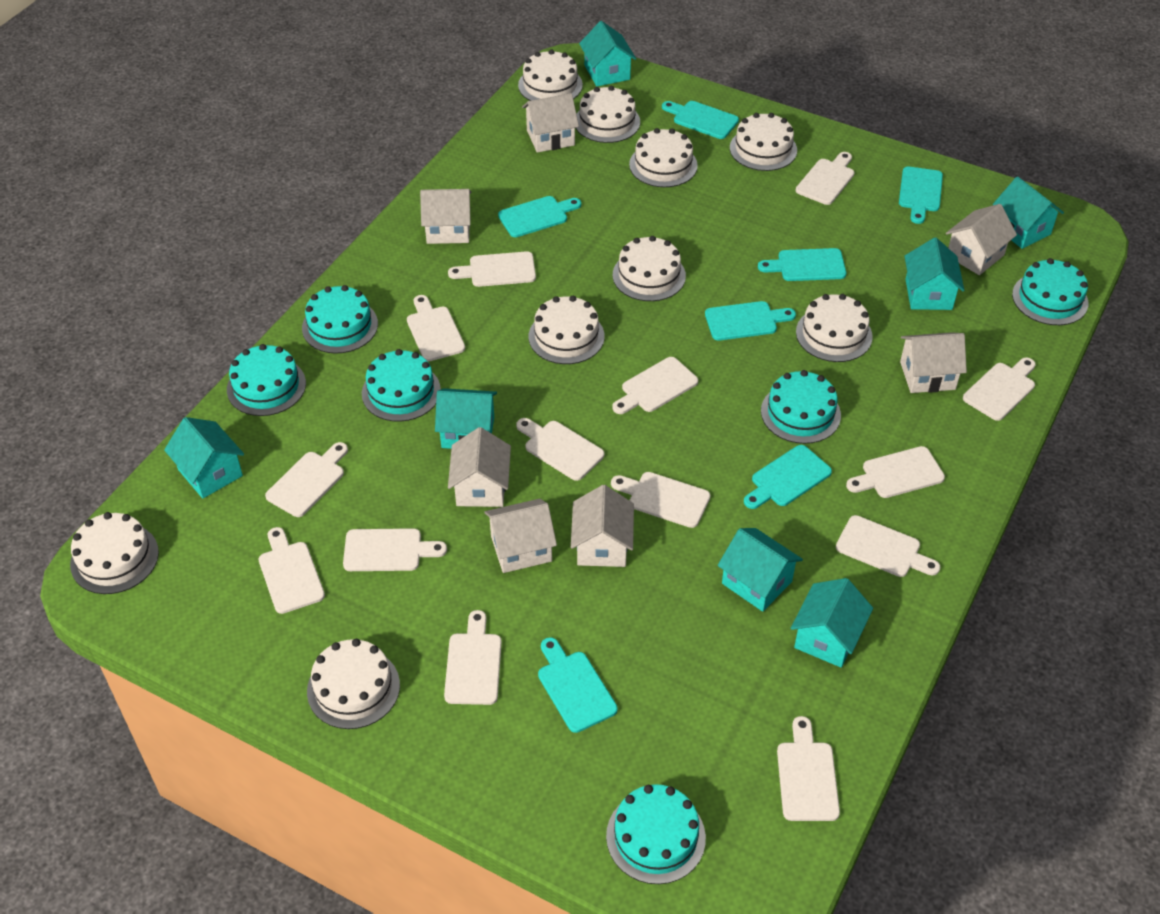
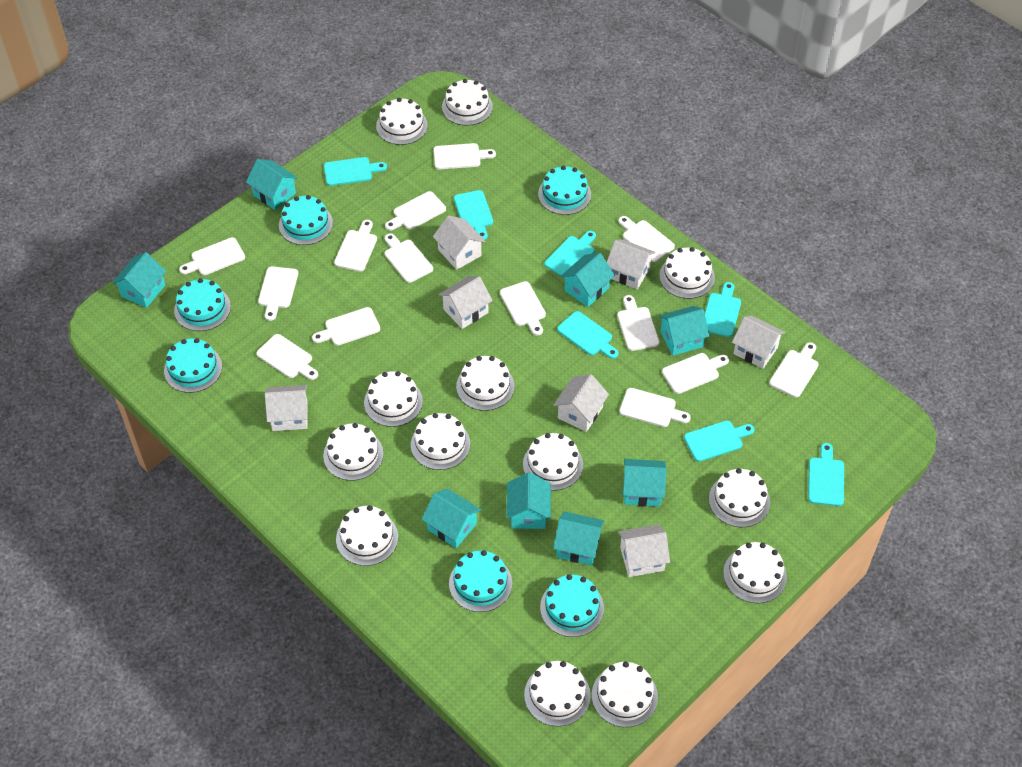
turquoise house: [164,417,244,499] [435,388,497,449] [579,21,636,86] [717,528,803,612] [791,578,873,668] [905,237,964,310] [993,176,1064,249] = 7 -> [112,252,166,308] [246,159,298,210] [421,489,481,548] [506,472,551,529] [553,511,604,565] [561,253,615,307] [623,459,667,506] [658,306,709,356] = 8
white cake: [70,512,159,594] [307,639,400,729] [518,50,583,101] [529,296,605,364] [576,86,640,143] [613,236,686,301] [629,128,698,187] [730,113,797,171] [796,294,873,362] = 9 -> [323,423,383,481] [336,505,398,566] [364,371,423,427] [376,98,428,145] [411,413,470,470] [442,79,493,126] [456,356,514,411] [523,433,583,491] [524,661,591,726] [592,661,658,727] [659,247,715,299] [709,468,770,527] [723,542,787,603] = 13

